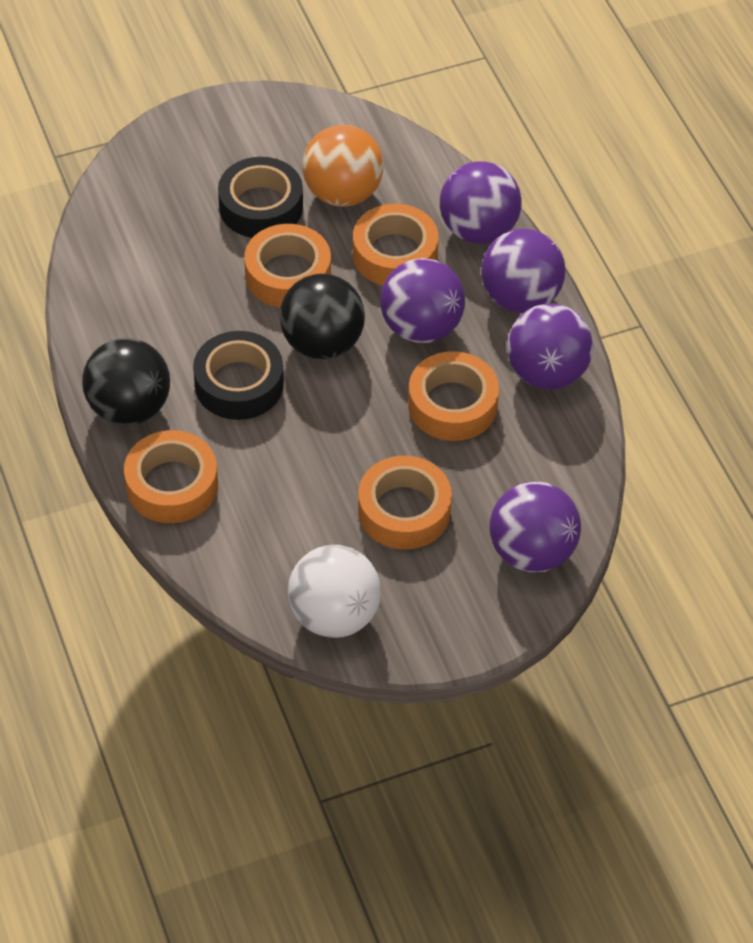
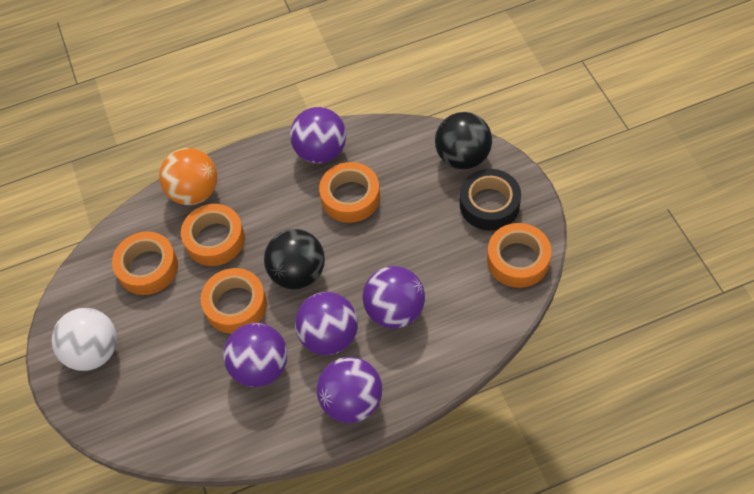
black tape: [193,331,284,420] [218,157,303,238] = 2 -> [460,169,521,230] = 1

